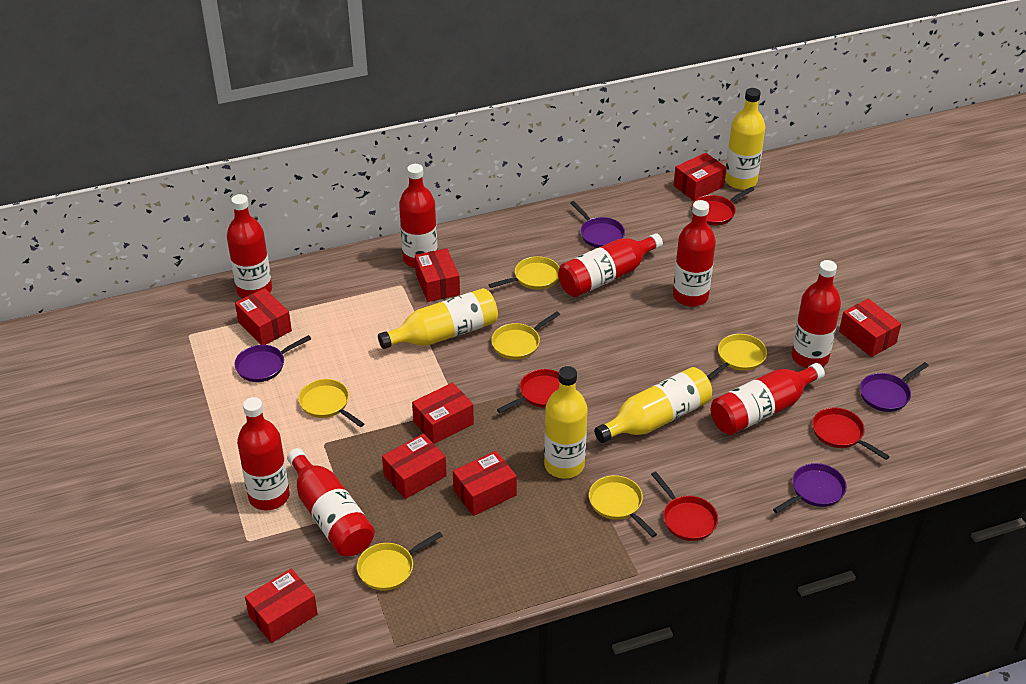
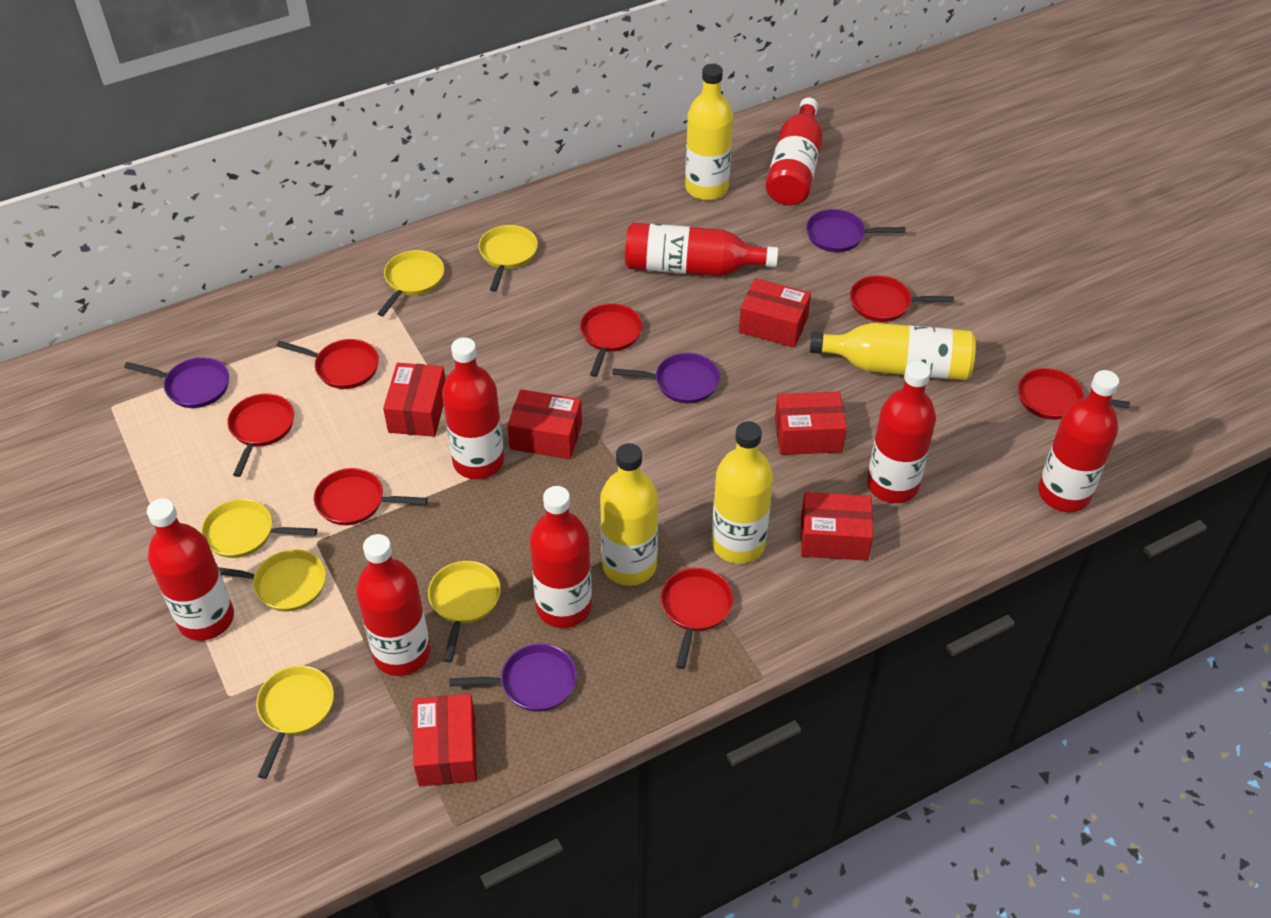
red box: [235,288,292,345] [245,569,318,643] [382,434,447,499] [412,382,474,444] [415,248,460,302] [453,451,517,516] [674,153,727,201] [839,299,901,357] = 8 -> [383,363,446,437] [413,694,477,786] [507,389,582,459] [739,278,811,348] [775,392,847,455] [801,492,873,561] = 6
red pan: [497,369,560,413] [651,472,718,541] [692,187,754,225] [812,407,890,460] = 4 -> [227,393,294,477] [276,339,379,389] [314,468,428,525] [580,303,642,377] [661,568,733,669] [850,275,954,322] [1018,368,1130,420] = 7

